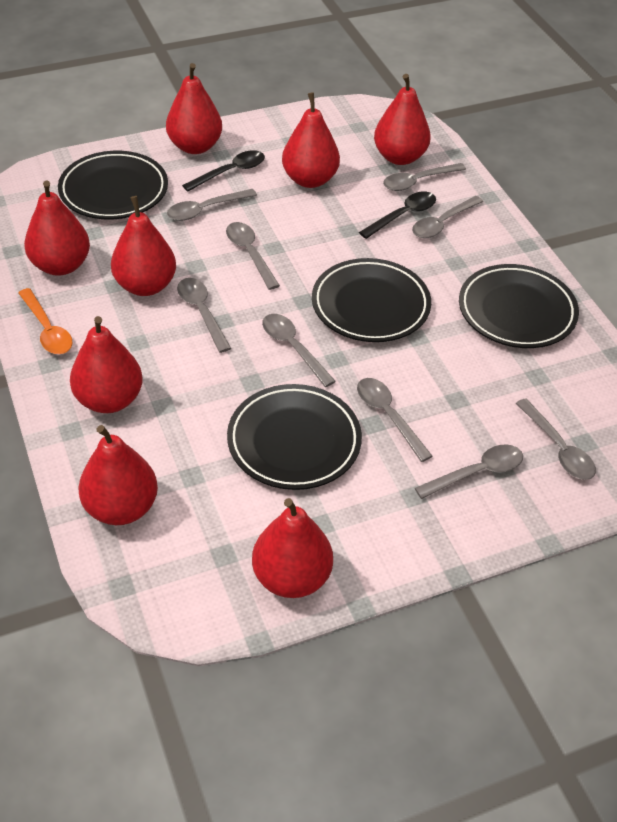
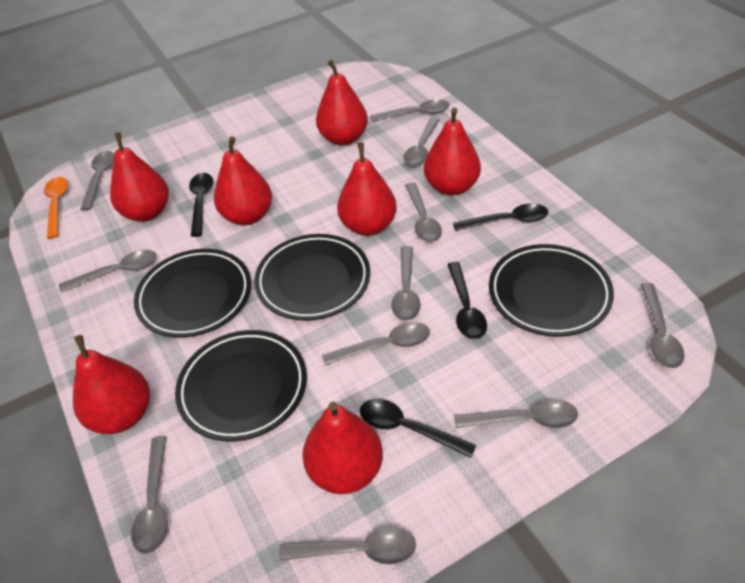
black spoon: [182,150,265,192] [359,191,436,239] = 2 -> [189,173,213,237] [360,399,476,458] [447,262,487,339] [453,203,548,231] = 4
grey spoon: [167,189,257,221] [177,278,231,353] [226,222,280,290] [262,314,336,387] [357,378,432,462] [383,163,466,191] [412,196,483,238] [415,444,523,499] [515,398,596,480] = 9 -> [59,250,156,292] [81,151,114,210] [131,436,168,554] [279,527,416,565] [322,322,430,365] [370,99,449,122] [391,246,421,321] [403,118,440,166] [405,183,442,242] [454,399,578,428] [640,283,685,368] = 11
red pear: [24,181,90,276] [70,316,143,413] [78,425,158,525] [111,196,176,296] [166,63,222,154] [252,498,333,598] [282,92,340,188] [374,74,431,165] = 8 -> [73,335,150,434] [110,132,169,222] [214,136,272,225] [302,402,383,494] [316,60,368,146] [337,143,397,236] [424,108,481,196] = 7

